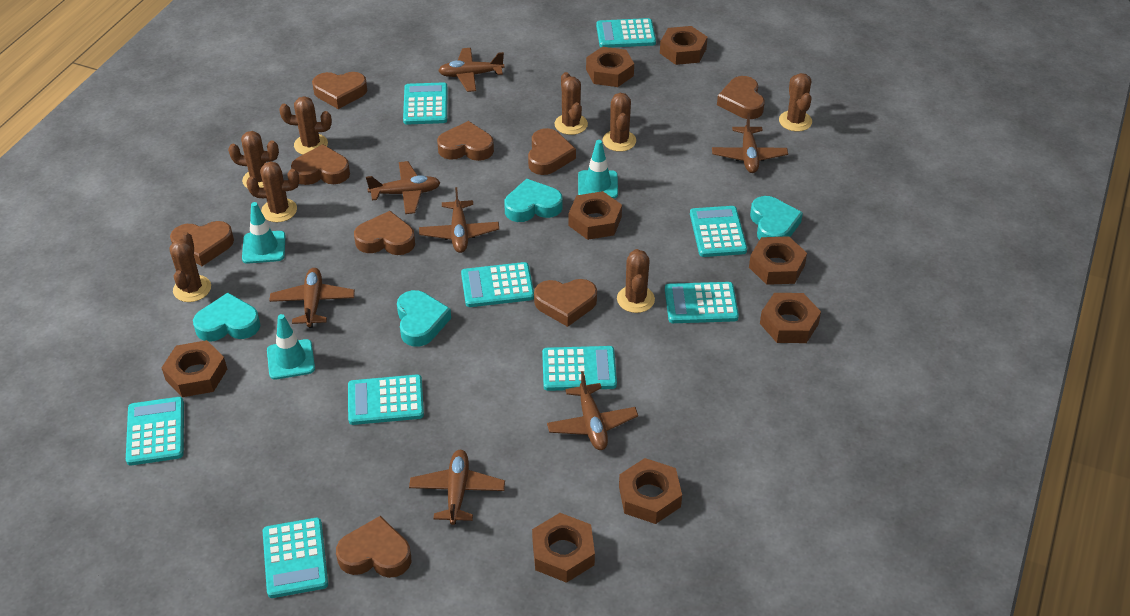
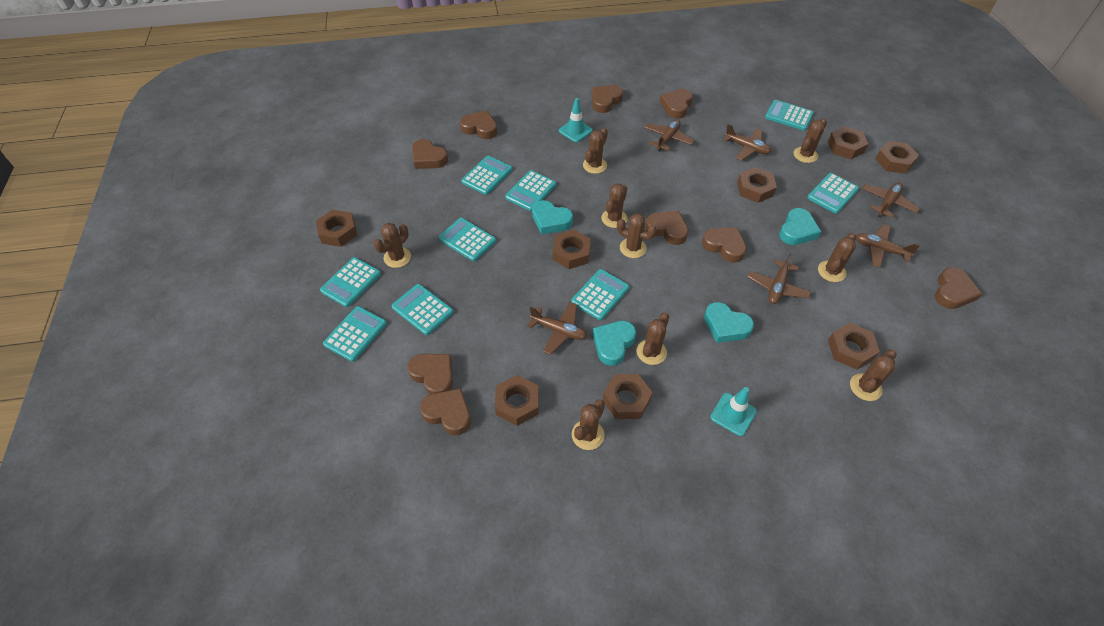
brown cactus: [169,232,211,302] [228,131,279,189] [246,161,299,222] [279,96,332,155] [554,72,588,135] [603,93,636,152] [617,249,655,313] [779,73,812,132] = 8 -> [374,223,411,268] [572,400,605,450] [583,128,608,174] [601,184,627,228] [617,213,657,258] [637,312,669,365] [794,118,827,163] [818,233,856,282] [850,349,897,401] = 9
brown plane: [269,268,355,328] [366,161,441,214] [409,450,505,525] [419,187,499,253] [438,48,504,92] [547,371,638,450] [712,113,788,173] = 7 -> [527,302,587,355] [644,119,694,151] [723,124,771,161] [747,253,811,304] [856,224,920,268] [862,183,920,218] = 6
turquoise traffic cone: [242,202,286,264] [267,314,315,380] [578,140,618,199] = 3 -> [559,98,593,142] [710,387,757,436] = 2

